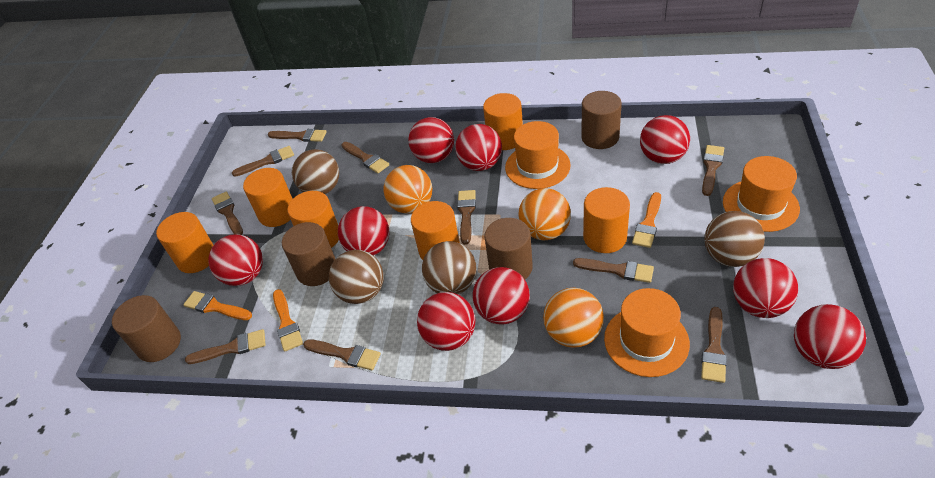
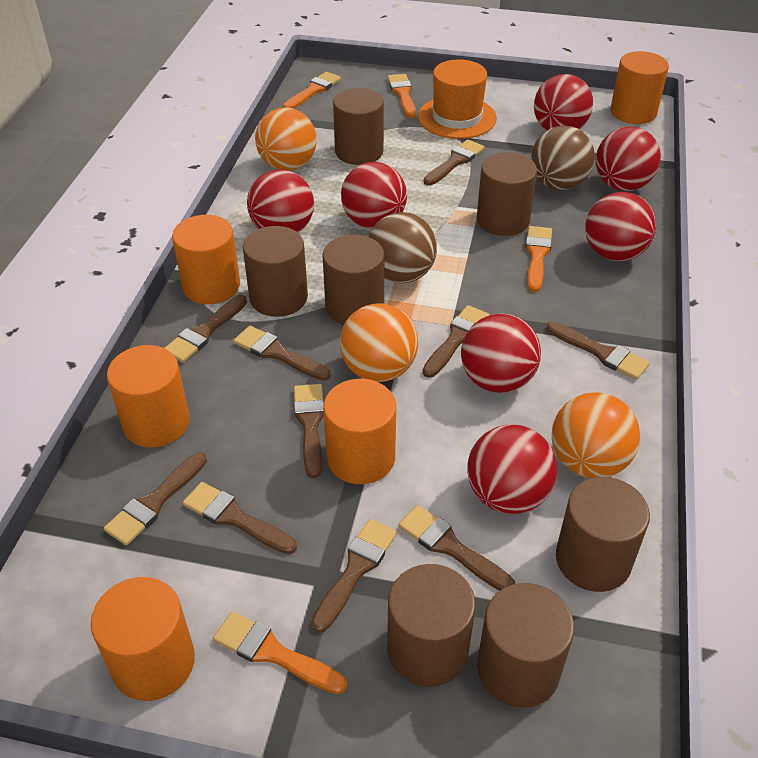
brown ball: [292,149,339,194] [329,250,384,304] [422,241,476,294] [704,211,765,267] = 4 -> [369,212,437,283] [531,126,595,190] = 2
brown cylinder: [112,295,181,362] [282,222,335,286] [484,218,533,279] [581,91,622,149] = 4 -> [243,226,308,317] [322,235,384,325] [333,88,384,165] [387,564,476,687] [477,153,537,236] [477,583,574,708] [556,477,650,592] = 7
orange brush: [183,291,252,320] [273,289,303,352] [632,192,661,248] = 3 -> [213,611,347,694] [283,72,341,109] [387,74,416,118] [525,226,552,292] = 4
orange cylinder: [156,212,213,273] [243,168,293,227] [287,191,339,248] [411,201,460,260] [483,93,523,150] [583,187,630,253] = 6 -> [91,577,195,701] [107,345,190,448] [172,215,240,304] [323,379,396,484] [611,51,669,124] = 5
orange hat: [505,121,571,189] [604,288,690,377] [723,156,800,232] = 3 -> [418,60,497,139] = 1
red ball: [208,234,263,286] [338,206,389,256] [408,117,454,163] [417,292,475,351] [455,124,502,171] [473,267,530,325] [640,115,690,164] [733,258,798,318] [794,304,866,369] = 9 -> [247,169,314,232] [341,162,407,229] [461,313,541,393] [467,424,557,514] [534,74,593,130] [585,192,656,261] [596,126,661,191] = 7

